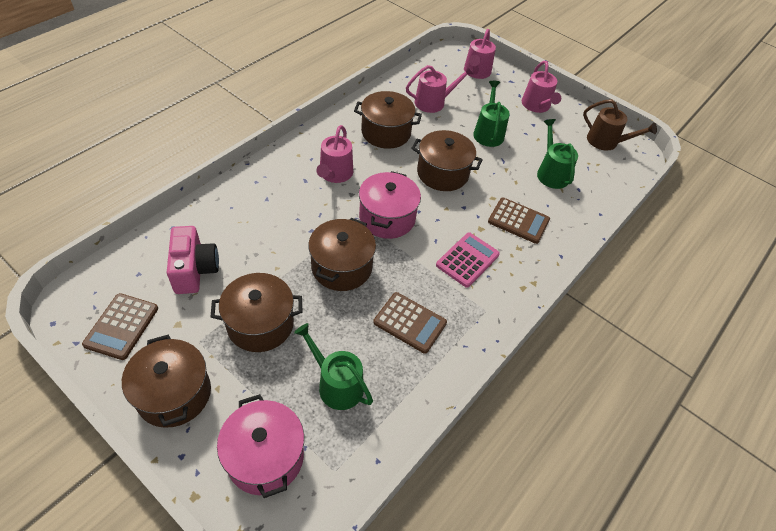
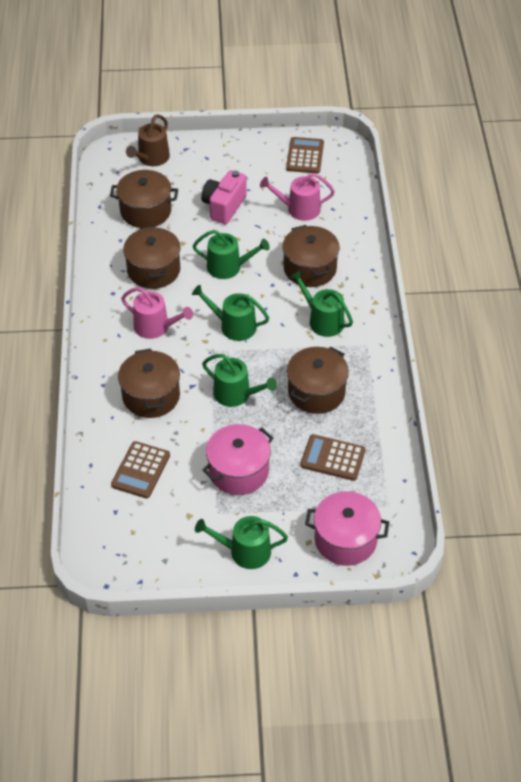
green watering can: [294,323,373,410] [473,81,510,147] [537,119,578,189] = 3 -> [192,285,269,341] [193,230,270,279] [195,516,288,569] [202,354,277,407] [290,271,353,337] = 5
pink calculator: [436,233,500,288] = 1 -> none = 0
pink watering can: [316,125,353,183] [406,65,474,113] [464,29,496,79] [522,61,561,113] = 4 -> [121,287,193,339] [260,173,335,221] = 2

